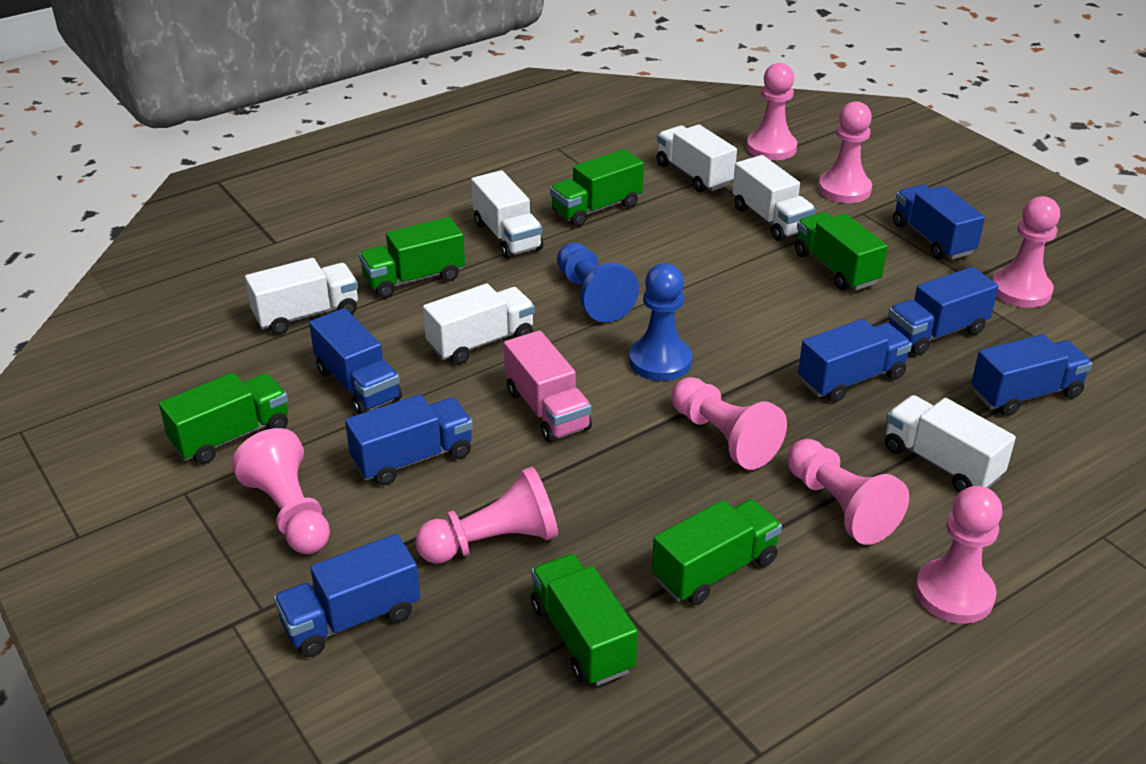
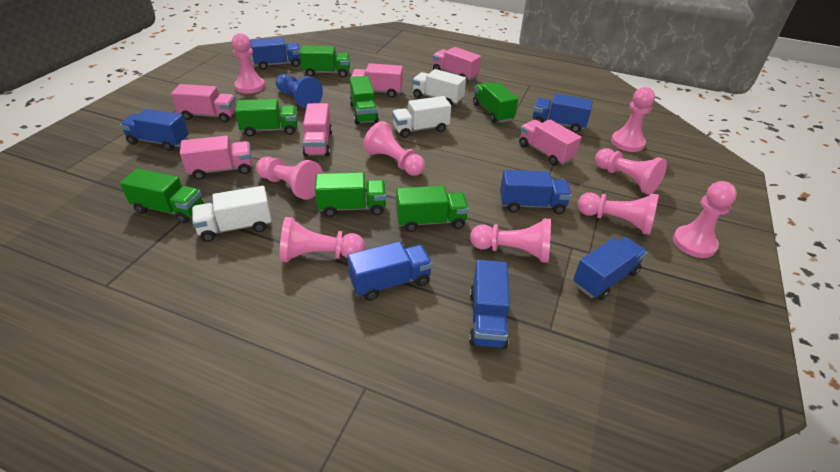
blue pawn: [557,243,639,322] [629,263,692,381] = 2 -> [276,74,323,108] = 1
green truck: [159,373,288,464] [359,217,465,298] [531,554,638,686] [550,149,644,227] [652,499,782,605] [795,212,888,290] = 6 -> [120,168,204,223] [235,99,298,137] [299,45,350,77] [315,172,386,217] [349,76,379,125] [396,186,469,232] [473,82,518,123] = 7
pink pawn: [232,428,330,554] [415,467,558,564] [671,377,787,470] [747,63,797,161] [787,439,909,545] [818,101,872,203] [915,486,1002,624] [993,196,1060,308] = 8 -> [232,33,265,94] [256,157,323,200] [280,217,365,262] [363,121,425,176] [470,219,551,263] [578,193,659,235] [595,148,667,195] [611,87,655,152] [673,181,737,258] = 9
pink truck: [504,330,592,443] = 1 -> [171,84,236,122] [180,136,252,180] [302,103,332,157] [351,63,403,98] [433,47,481,81] [519,120,581,166] = 6
white truck: [245,258,358,335] [423,283,535,365] [471,170,543,259] [656,124,737,193] [733,155,816,241] [885,395,1016,493] = 6 -> [192,186,272,242] [392,96,451,138] [412,69,466,106] = 3

